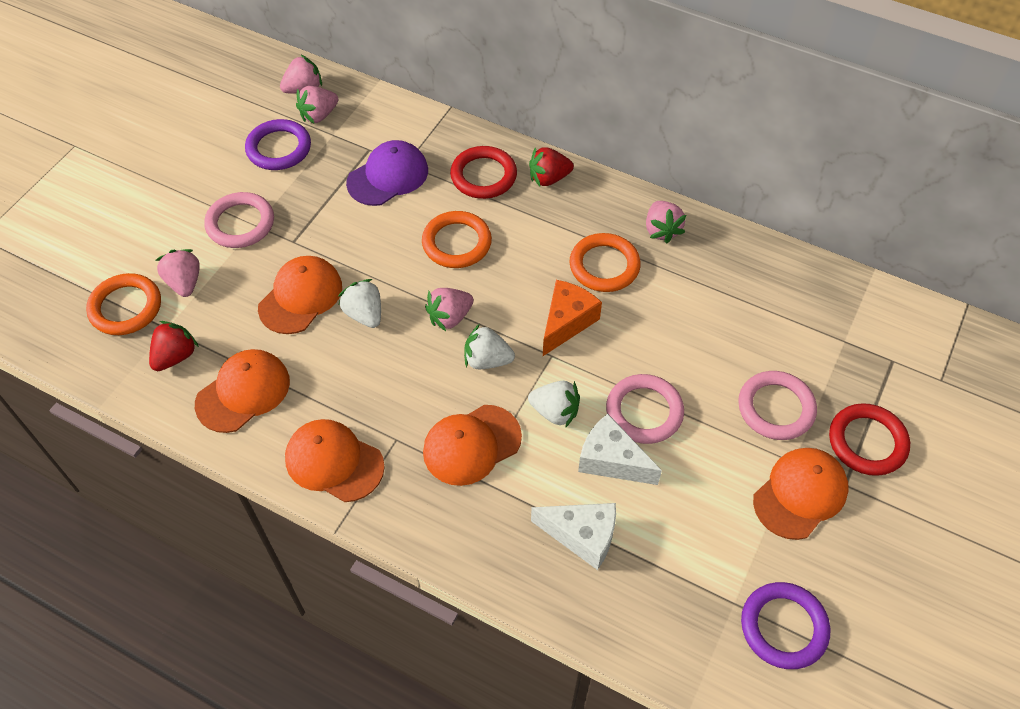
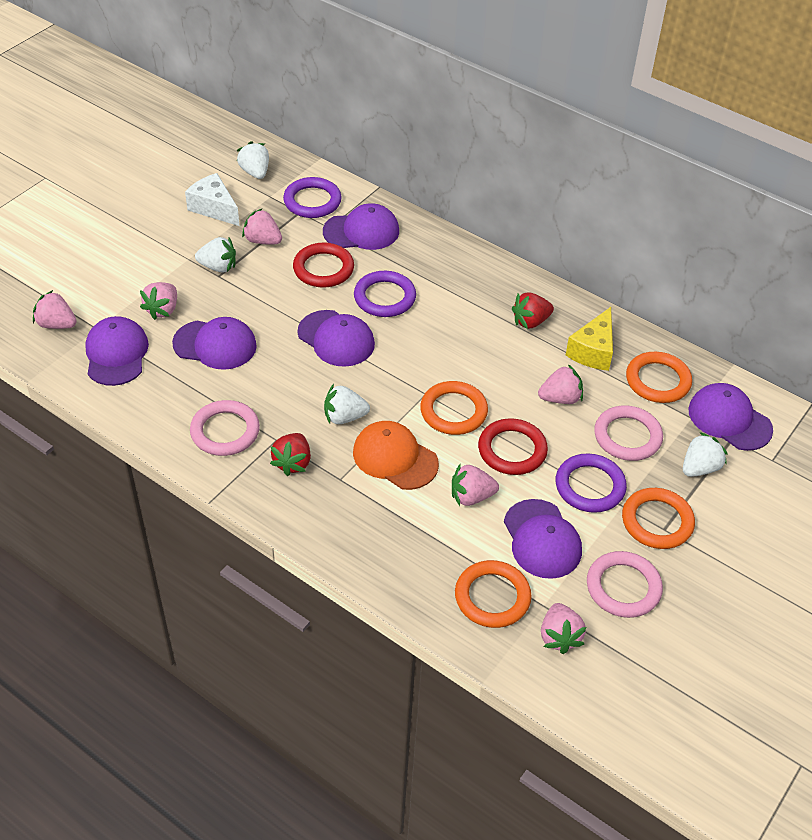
orange cap: [195,349,290,433] [258,256,342,334] [285,419,385,502] [423,405,522,486] [753,448,849,540] = 5 -> [353,421,439,490] = 1
orange cheese: [543,280,602,356] = 1 -> none = 0
orange ring: [86,273,161,335] [422,211,492,268] [570,233,641,292] = 3 -> [420,381,488,435] [455,560,532,628] [622,488,695,549] [626,352,692,403] = 4
pink strawberry: [155,249,200,297] [280,55,322,93] [296,86,338,124] [425,288,474,331] [646,201,686,243] = 5 -> [33,290,77,329] [140,282,177,320] [242,208,282,245] [452,463,499,506] [538,364,583,404] [541,603,587,654] = 6
purple cap: [346,140,428,206] = 1 -> [85,316,149,386] [172,317,257,370] [297,310,375,367] [323,203,399,250] [504,499,582,579] [689,383,773,451] = 6
purple ring: [245,119,311,170] [741,582,830,669] = 2 -> [283,177,342,218] [354,271,416,317] [556,453,627,513] = 3
white cheese: [531,503,616,570] [578,414,662,485] = 2 -> [185,173,239,226] = 1
white strawberry: [338,279,381,328] [464,324,515,369] [528,381,580,428] = 3 -> [195,237,236,273] [237,141,269,179] [324,384,370,424] [683,432,728,477] = 4
yellow cheese: none = 0 -> [566,307,613,371] = 1

